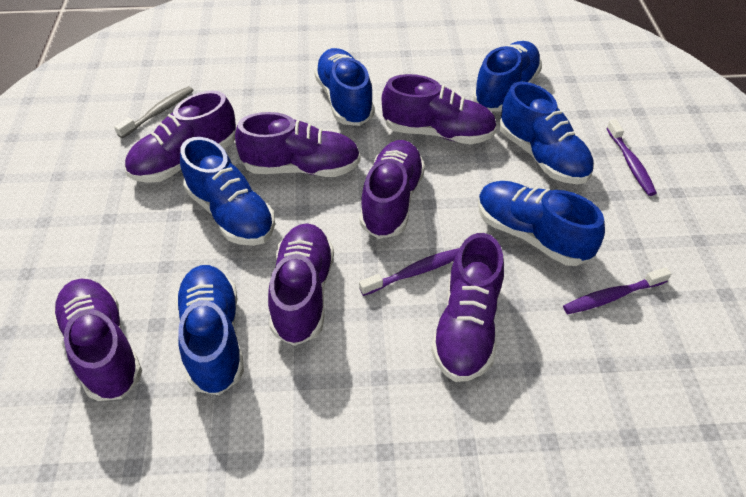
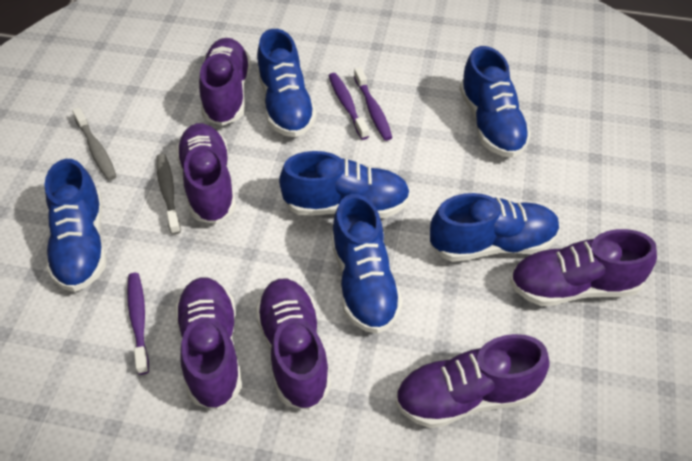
grey toothbrush: [114,86,194,138] = 1 -> [72,107,116,180] [156,154,181,235] = 2
purple shoe: [52,278,142,401] [125,91,236,183] [235,112,361,177] [268,223,334,346] [359,140,425,239] [382,74,497,145] [431,233,504,382] = 7 -> [175,277,242,410] [176,123,236,224] [199,38,251,126] [255,279,331,410] [395,334,550,428] [510,229,657,306] = 6

